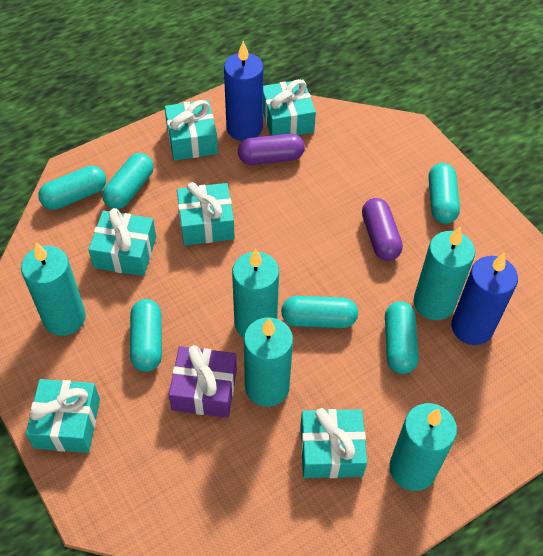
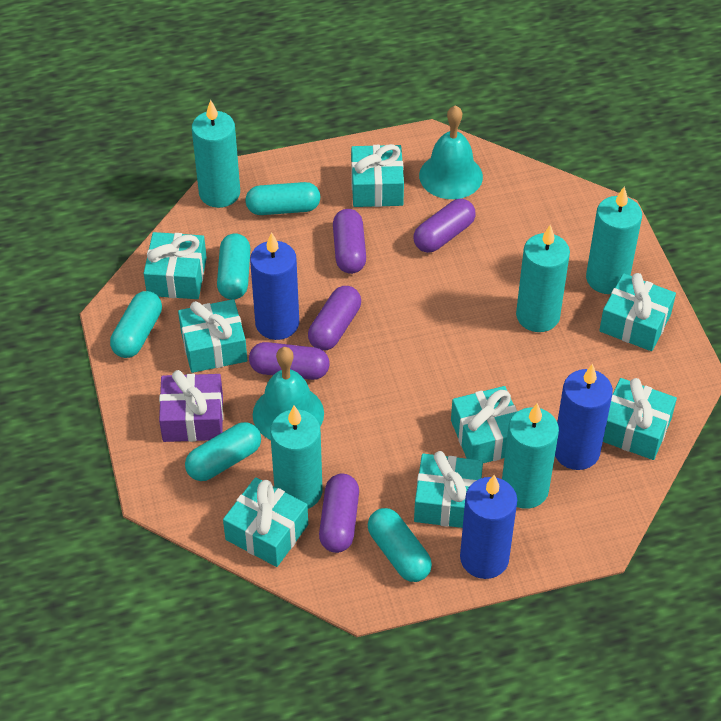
blue candle: [224,41,263,141] [451,253,518,345] = 2 -> [250,232,299,340] [460,475,517,579] [555,364,613,470] = 3
purple capsule: [238,134,305,165] [362,198,403,261] = 2 -> [249,342,329,380] [308,286,361,350] [319,474,359,553] [333,209,366,274] [414,199,476,253] = 5
turquoise bell: none = 0 -> [253,347,324,440] [419,105,483,199] = 2
turquoise capsule: [38,166,106,210] [102,153,154,209] [130,299,162,372] [281,296,358,328] [385,301,419,374] [429,163,460,224] = 6 -> [110,291,162,358] [185,422,261,481] [217,233,250,300] [245,182,320,215] [368,508,432,582] = 5
turquoise gift: [26,379,100,453] [88,208,156,276] [164,100,218,161] [177,182,235,245] [263,79,316,136] [300,408,367,478] = 6 -> [144,232,207,299] [178,299,247,373] [223,477,308,567] [351,144,404,207] [414,451,483,528] [451,386,517,463] [599,273,676,351] [603,378,677,460] = 8

